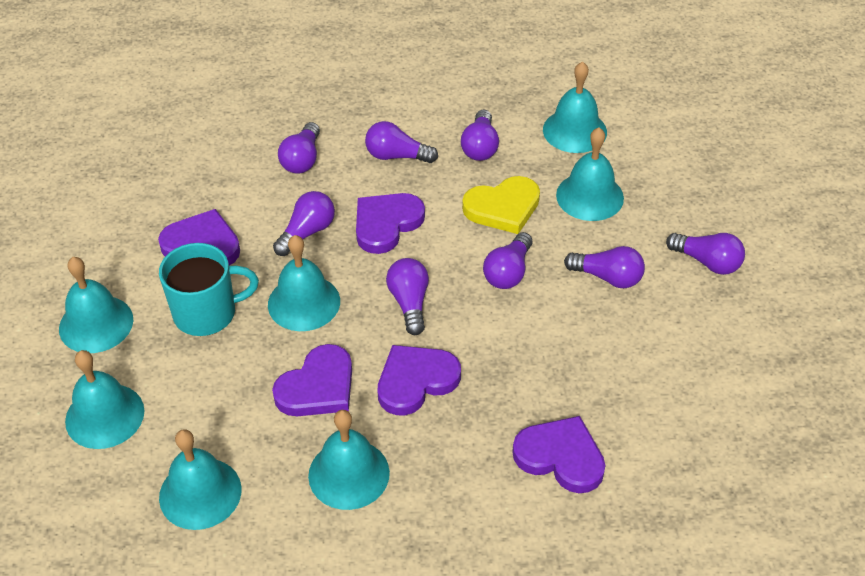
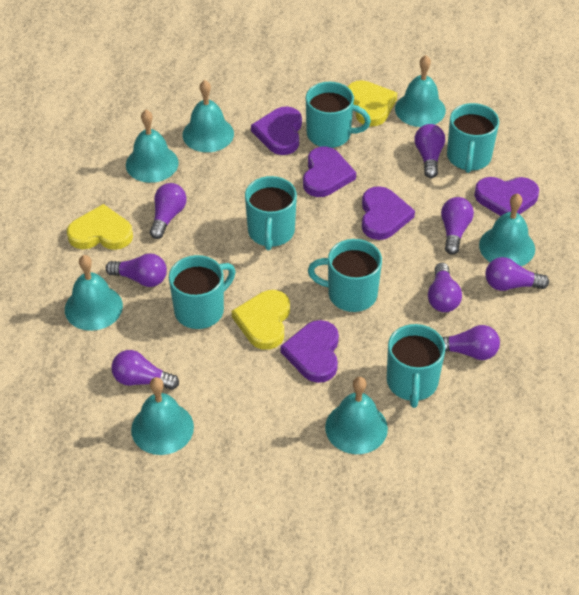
turquoise mug: [159,243,259,336] = 1 -> [169,255,235,329] [245,176,297,250] [306,82,371,148] [308,239,382,312] [387,324,445,408] [447,103,499,173] = 6
yellow heart: [462,176,540,234] = 1 -> [67,204,133,250] [232,290,290,350] [347,80,397,127] = 3

